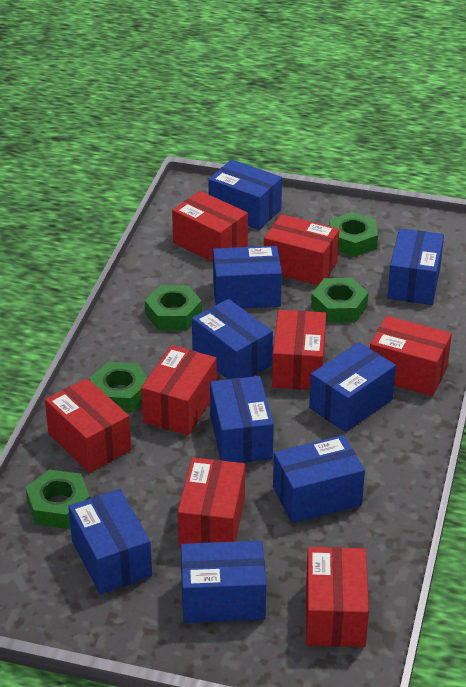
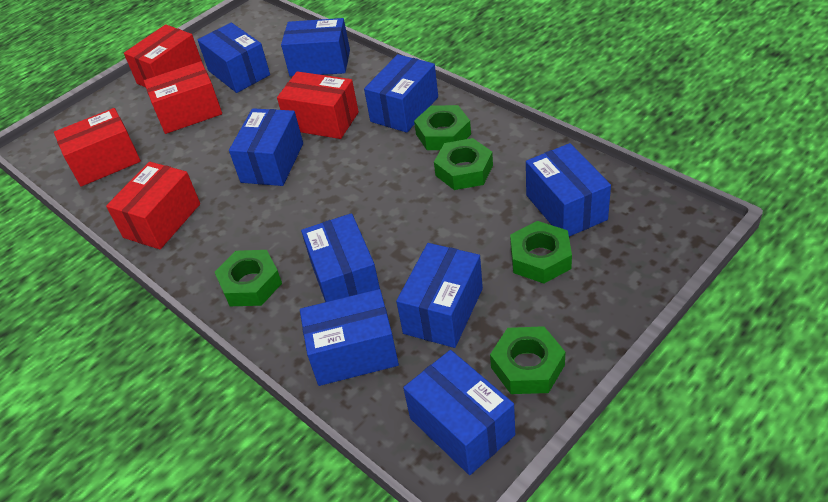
red box: [45,378,131,473] [141,345,217,435] [172,191,248,262] [177,457,245,548] [264,214,339,285] [272,310,326,390] [306,547,369,647] [370,316,452,396] = 8 -> [54,108,141,187] [106,162,200,249] [124,24,202,87] [144,61,222,134] [277,71,359,139] = 5

